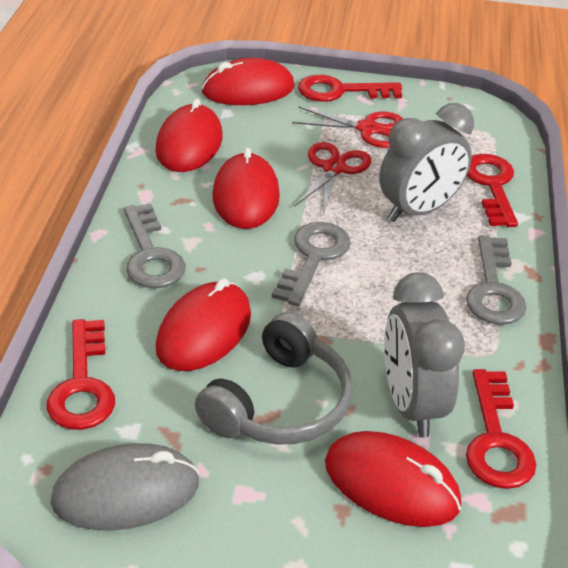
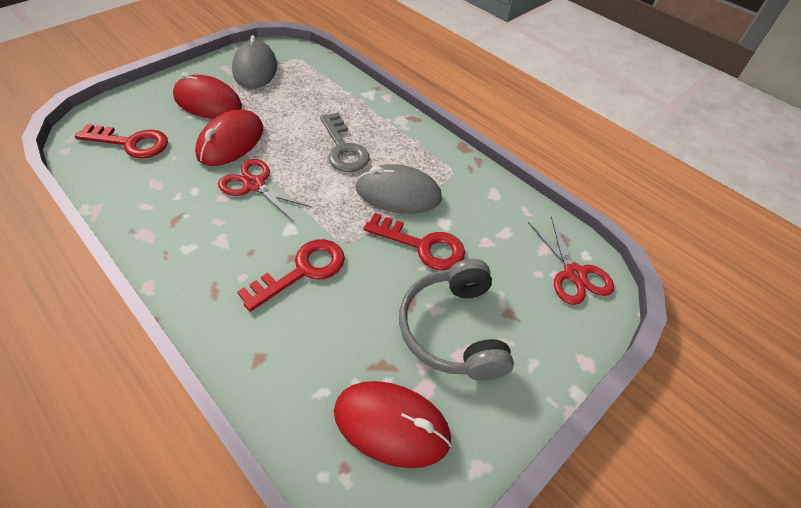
grey clock: [379,103,474,222] [384,272,465,438] = 2 -> none = 0
grey key: [124,203,186,288] [272,222,351,306] [466,235,526,325] = 3 -> [320,112,370,172] = 1
grey mouse: [51,443,199,531] = 1 -> [232,35,277,89] [356,164,442,214] = 2
red key: [46,319,115,430] [298,75,402,102] [466,369,536,489] [467,154,518,227] = 4 -> [75,124,168,158] [237,239,345,312] [364,213,465,270] = 3
red mouse: [155,99,222,172] [156,278,251,371] [201,58,295,105] [212,147,280,229] [325,431,461,527] = 5 -> [173,72,242,119] [195,109,263,166] [334,381,452,468] = 3

